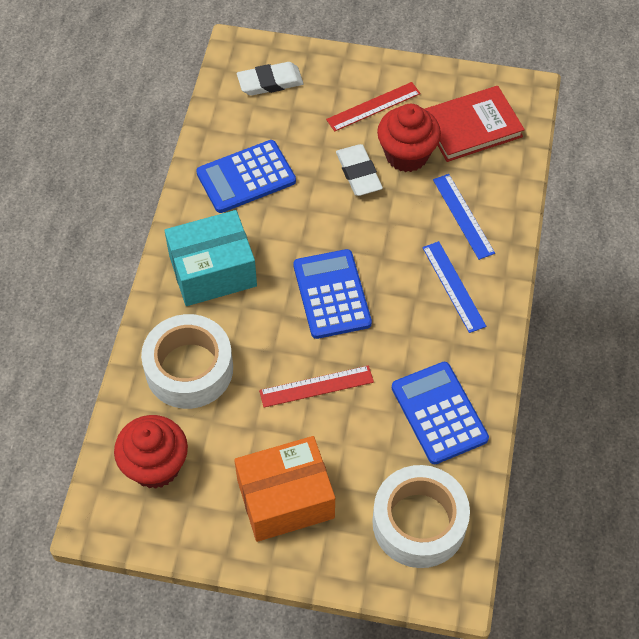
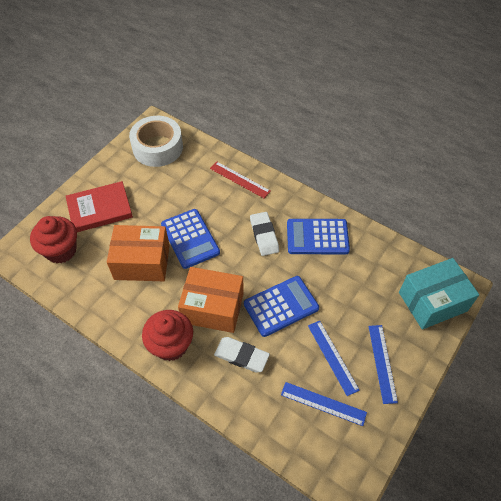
blue ruler: [422,241,486,333] [433,174,495,260] = 2 -> [281,382,367,426] [308,321,360,396] [369,325,398,404] = 3
orange box: [234,436,335,542] = 1 -> [107,225,170,281] [178,267,244,333] = 2
red ruler: [259,365,374,407] [326,82,421,132] = 2 -> [210,161,271,198] = 1
white tape: [141,314,233,409] [372,465,470,568] = 2 -> [129,116,183,167] = 1

